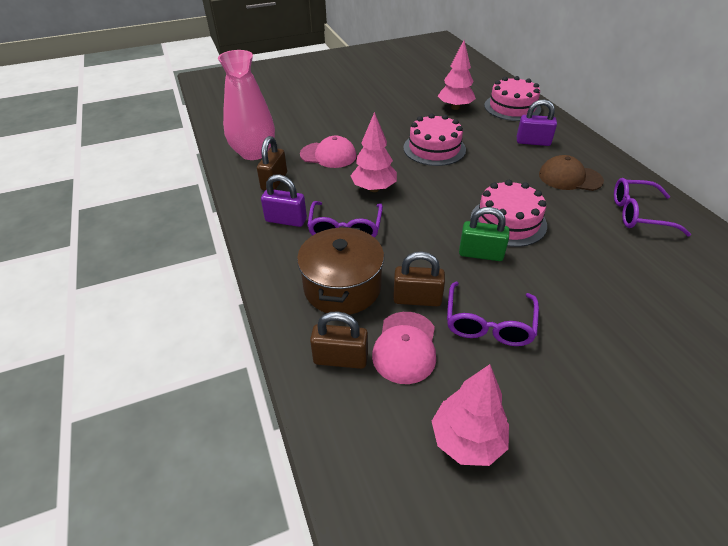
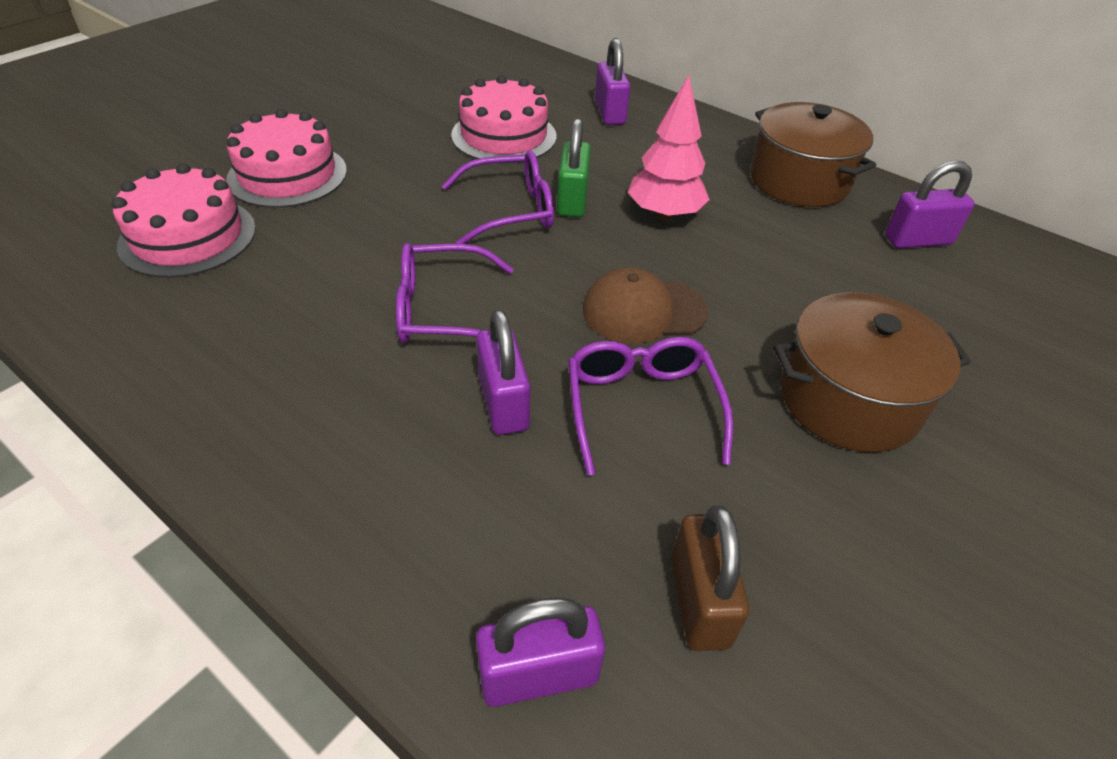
brown padlock: [257,136,287,190] [310,311,368,369] [393,251,445,306] = 3 -> [671,505,749,651] = 1
brown pot: [297,226,384,315] = 1 -> [750,102,876,207] [774,292,971,452] = 2
pink cap: [300,136,357,168] [372,312,436,384] = 2 -> none = 0
pink tree: [350,112,397,192] [432,364,509,466] [438,40,476,110] = 3 -> [628,75,710,220] = 1
pink vase: [218,50,275,160] = 1 -> none = 0
purple padlock: [261,174,307,227] [517,99,557,146] = 2 -> [476,309,530,435] [476,597,605,707] [595,38,630,125] [885,161,975,248] = 4

